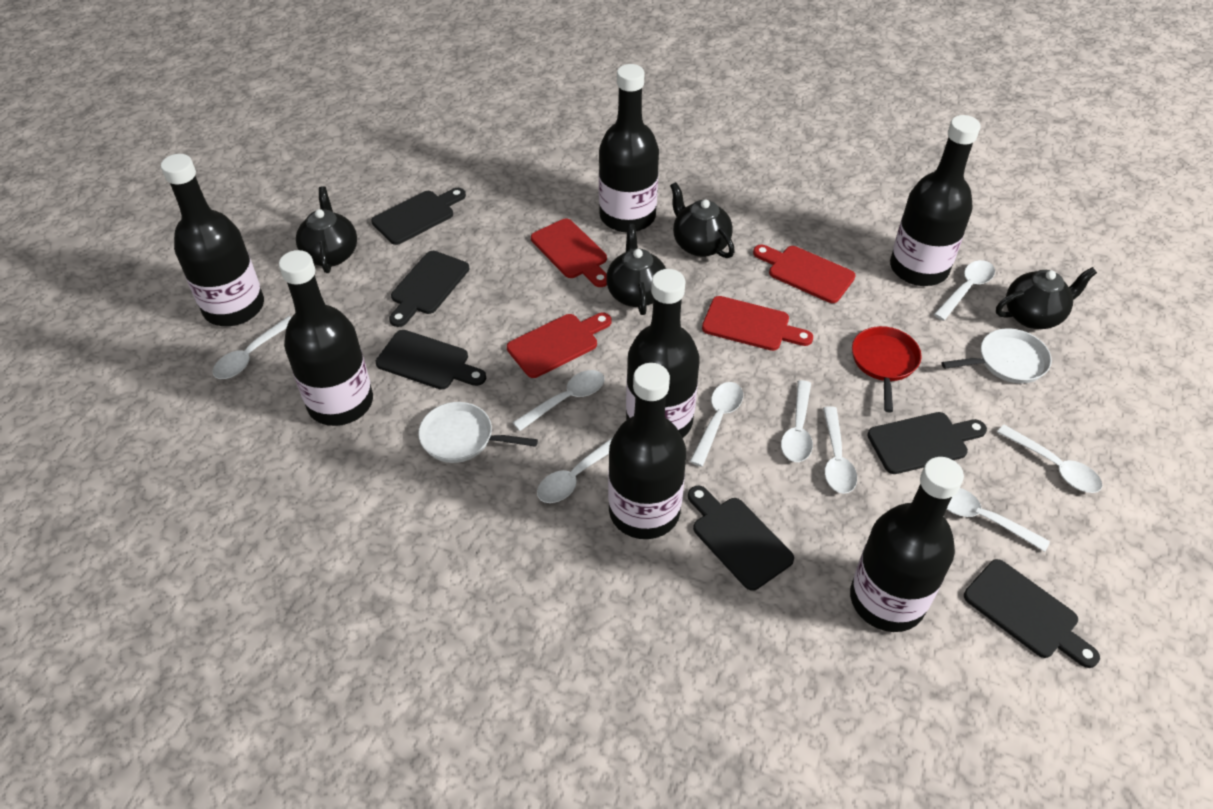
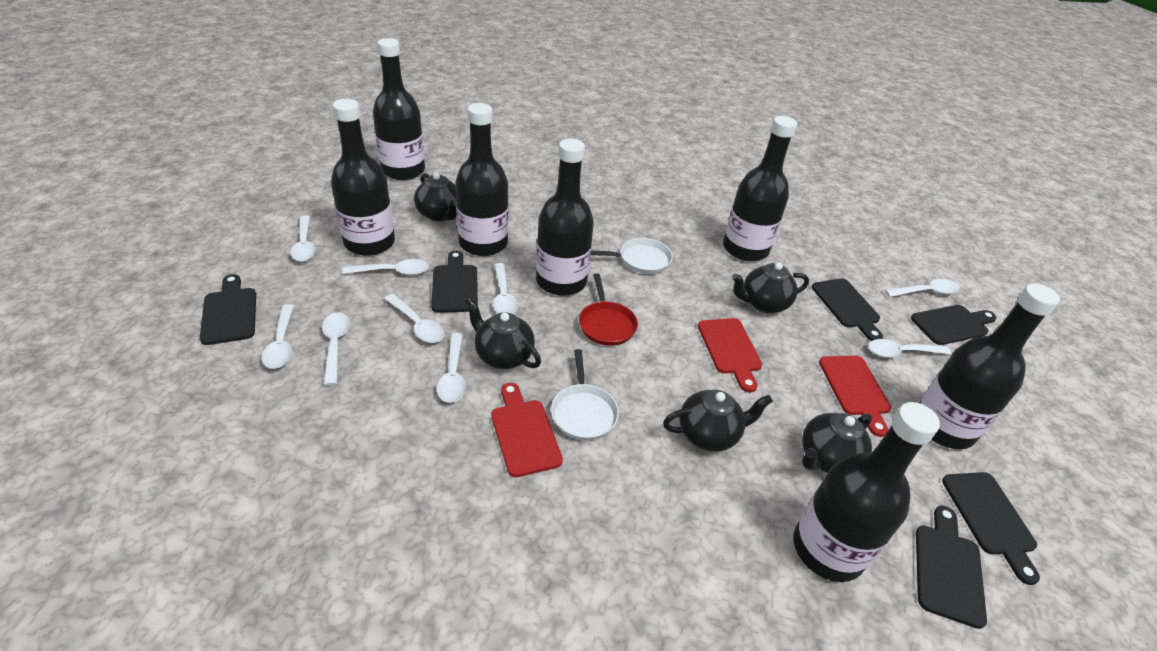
black teapot: [296,186,357,273] [606,224,666,315] [670,182,735,258] [996,267,1097,329] = 4 -> [414,172,457,222] [465,298,541,369] [663,390,773,452] [732,262,809,313] [802,413,872,473] = 5
red cutting board: [507,313,611,378] [531,219,607,287] [702,296,813,351] [753,245,856,303] = 4 -> [491,383,563,477] [698,318,762,393] [819,355,891,437] = 3

